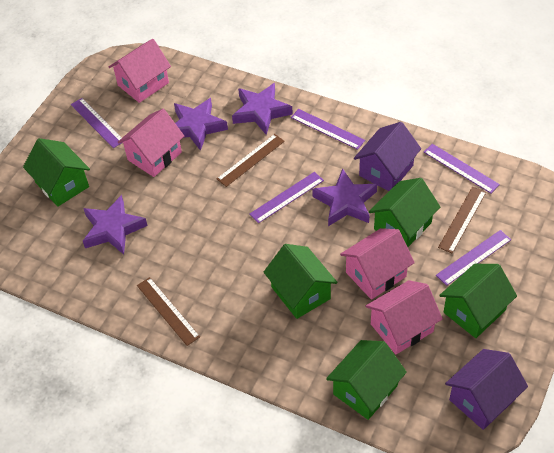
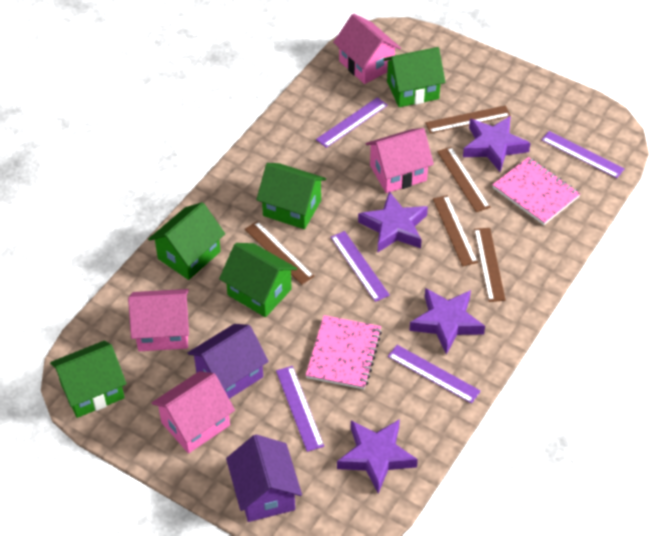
brown ruler: [137,277,200,346] [217,134,285,187] [438,187,486,254] = 3 -> [245,221,315,285] [425,105,511,133] [433,195,478,266] [437,147,490,212] [474,228,505,302] = 5
pink notebook: none = 0 -> [306,315,382,389] [492,157,580,225] = 2

